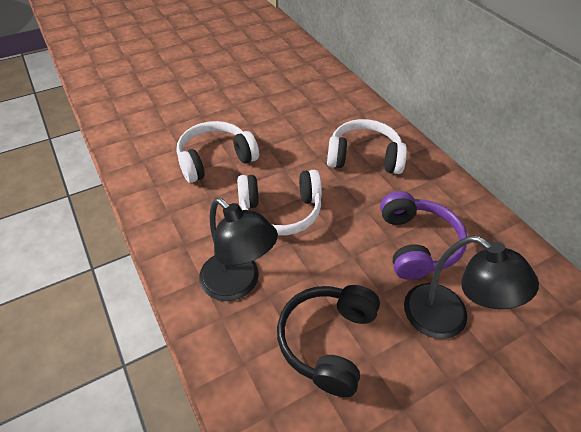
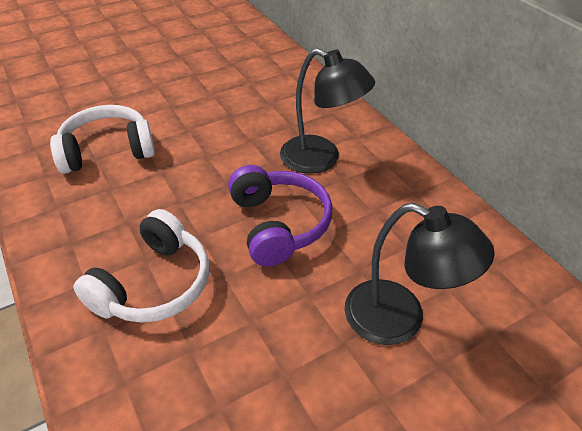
black headphones: [277,285,380,397] = 1 -> none = 0
white headphones: [177,121,259,183] [237,170,322,236] [327,119,407,174] = 3 -> [50,105,155,174] [73,209,209,323] = 2

